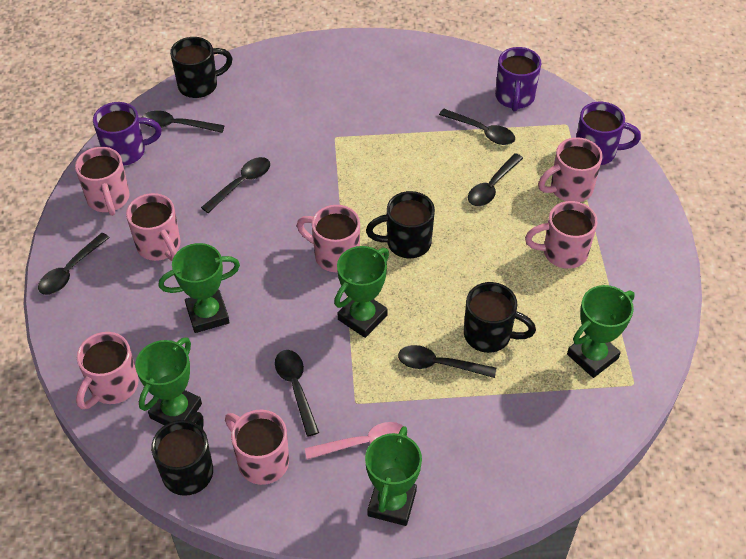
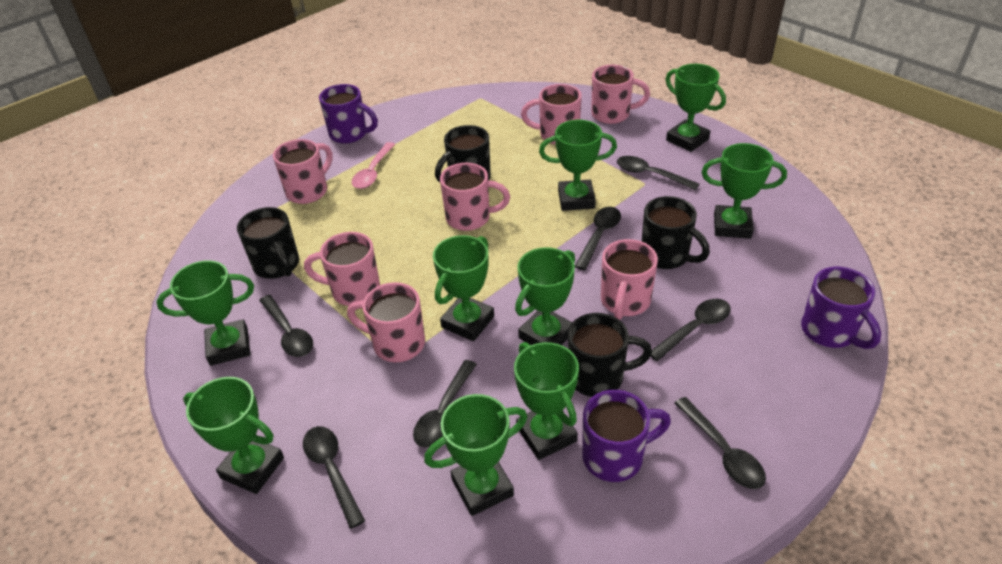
green trophy: [135,337,202,425] [159,243,240,333] [334,246,389,338] [365,426,422,526] [567,285,635,378] = 5 -> [156,260,254,366] [183,377,284,494] [424,394,527,516] [433,235,494,341] [514,342,579,460] [515,247,575,345] [539,120,617,211] [665,64,726,152] [701,143,787,239] = 9

